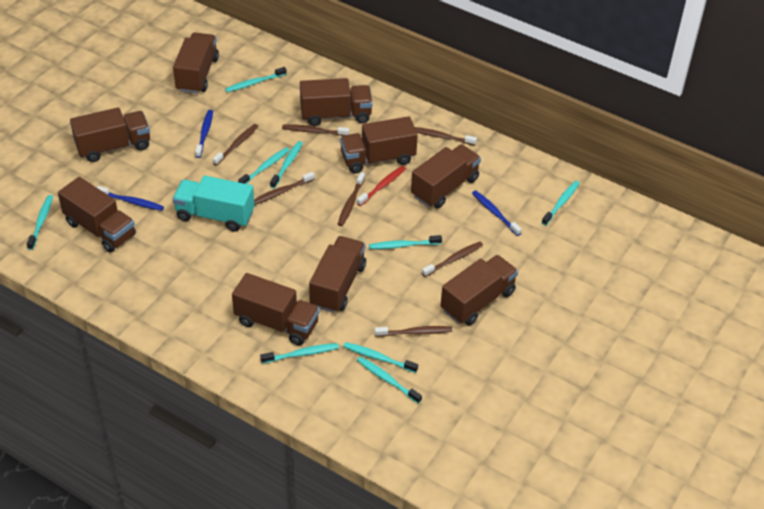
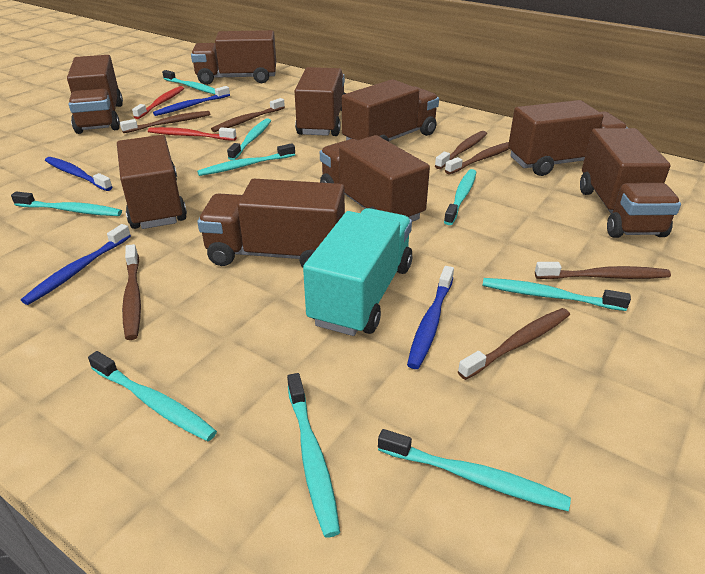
blue toothbrush: [97,186,164,211] [195,110,213,158] [472,190,522,236] = 3 -> [21,224,131,305] [45,157,112,191] [153,86,230,116] [407,266,454,369] = 4
red toothbrush: [357,166,406,206] = 1 -> [132,86,184,119] [148,127,236,141] = 2

